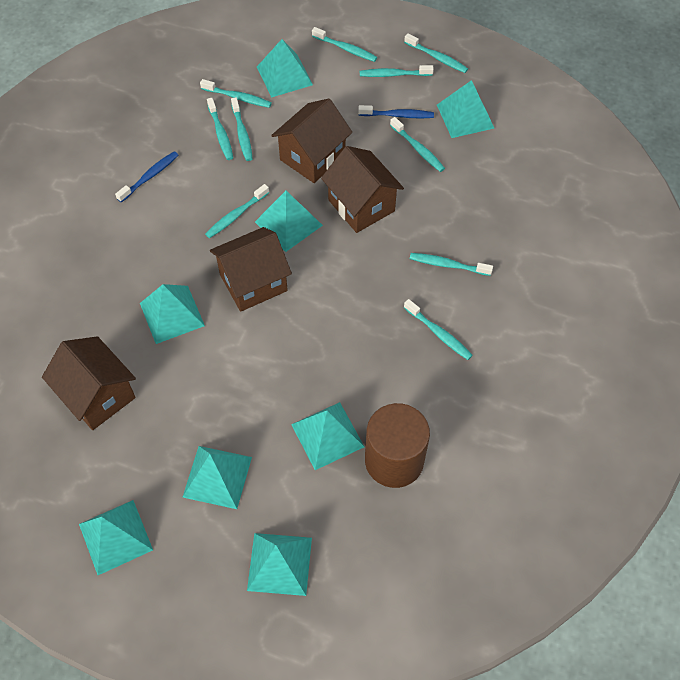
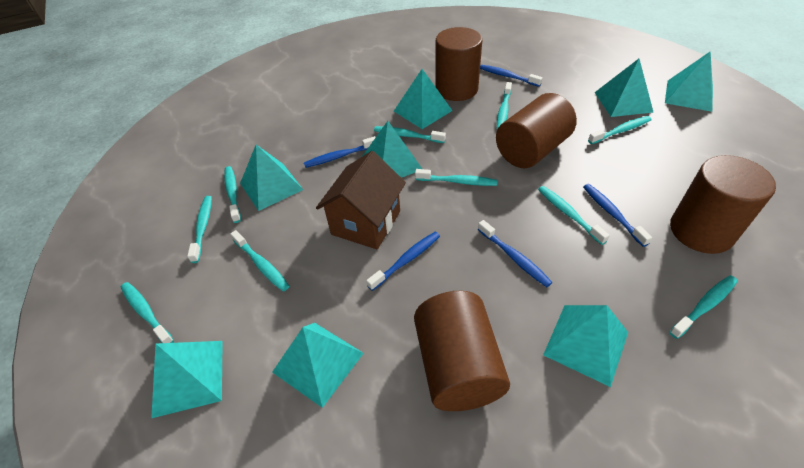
blue toothbrush: [115,151,178,202] [358,105,434,119] = 2 -> [304,136,376,168] [366,232,440,291] [478,220,553,287] [480,65,543,87] [583,184,652,247] = 5
brown cylinder: [365,403,430,488] = 1 -> [414,291,510,411] [435,27,482,101] [496,93,577,168] [670,155,776,254] = 4
brown house: [42,336,136,430] [210,227,292,312] [271,99,352,183] [321,146,404,233] = 4 -> [316,151,406,249] = 1

